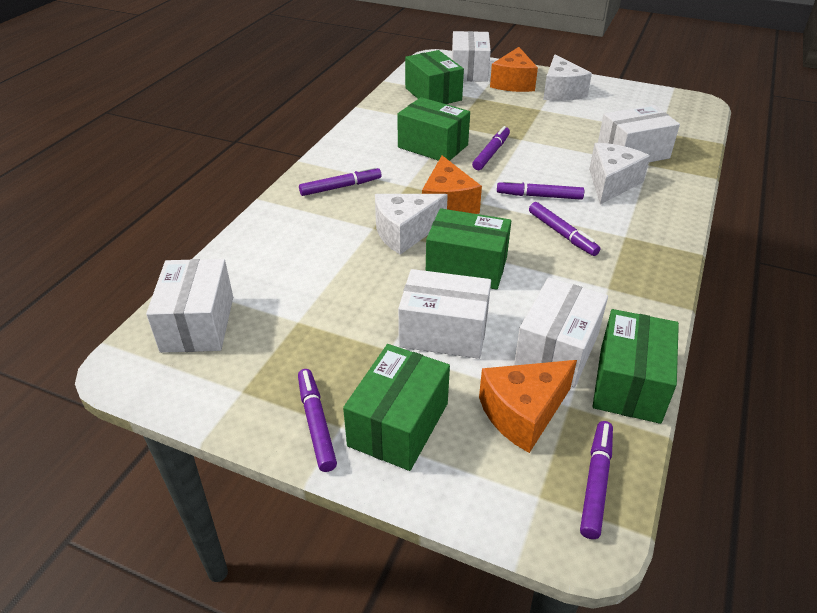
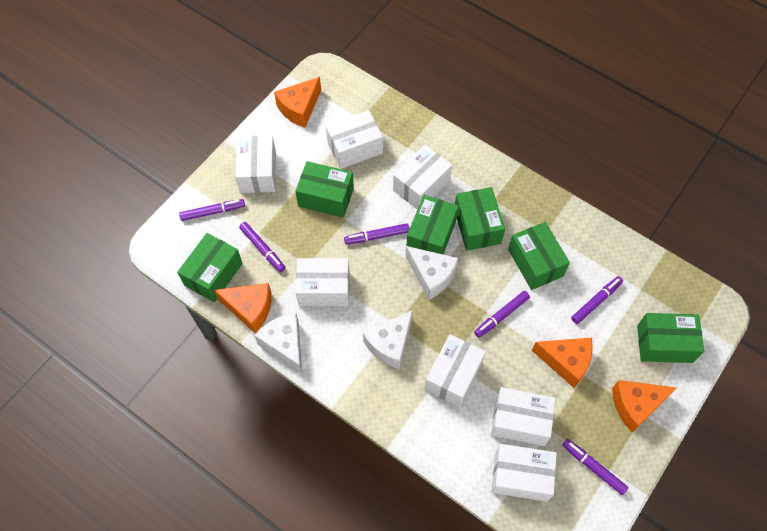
green box: [343,344,450,471] [397,97,470,161] [405,50,464,104] [426,208,511,290] [592,309,679,424] = 5 -> [177,233,243,302] [295,161,354,218] [406,195,459,254] [455,187,505,251] [508,222,570,290] [637,313,704,363] = 6
orange cheese: [422,156,482,214] [479,360,577,453] [490,47,538,92] = 3 -> [214,283,272,333] [274,77,321,128] [532,338,593,388] [612,380,676,432] = 4
white box: [146,259,233,353] [398,269,491,359] [452,31,491,82] [514,277,608,387] [598,105,680,162] = 5 -> [235,135,276,193] [295,258,350,306] [326,110,383,169] [393,145,452,210] [425,334,486,407] [491,387,556,446] [492,444,557,502] = 7

